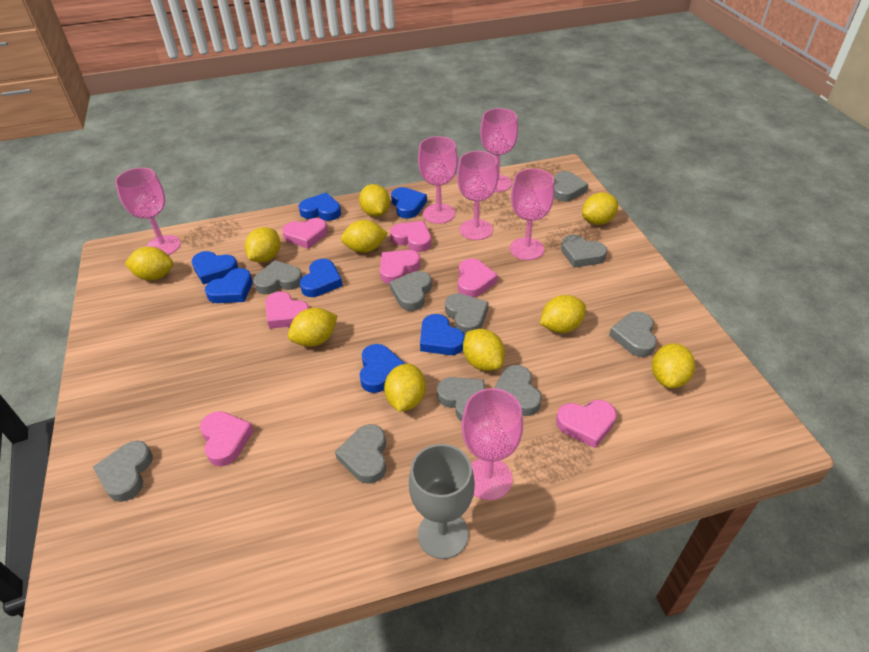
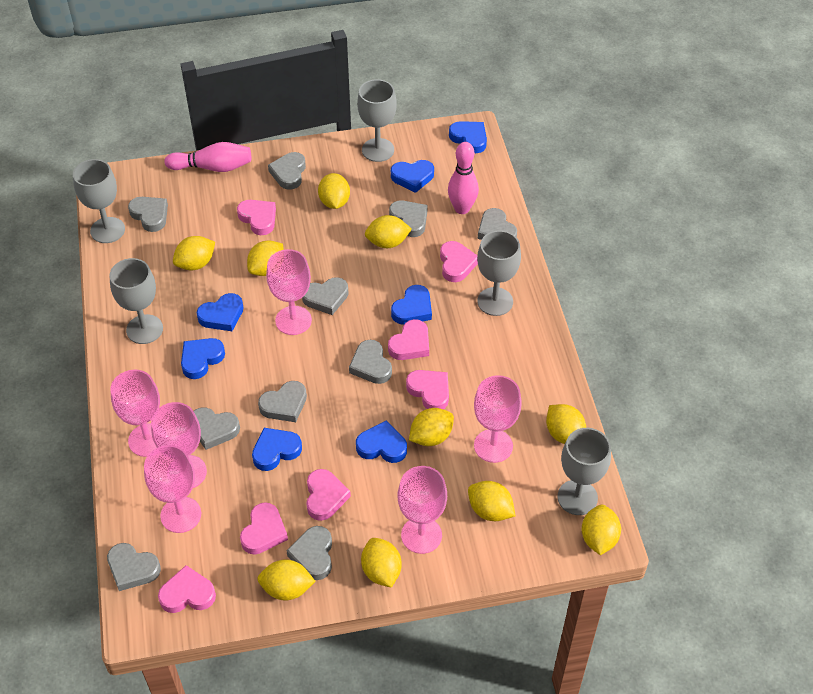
grey goblet: [409,444,475,559] = 1 -> [73,159,125,243] [109,258,163,344] [357,79,397,162] [477,230,521,316] [557,428,611,515] = 5
pink bowling pin: none = 0 -> [164,142,251,172] [448,142,479,214] = 2

